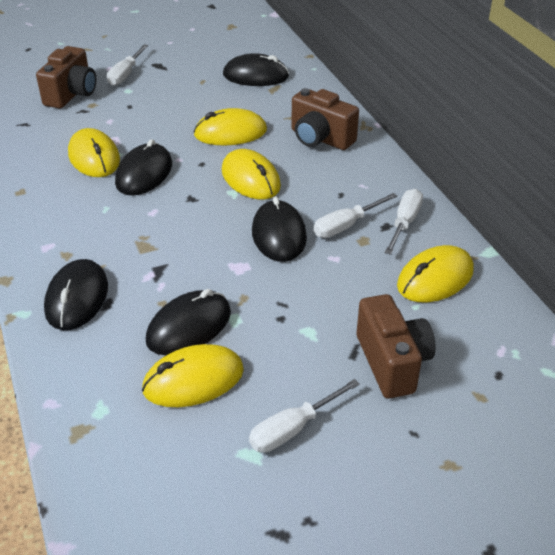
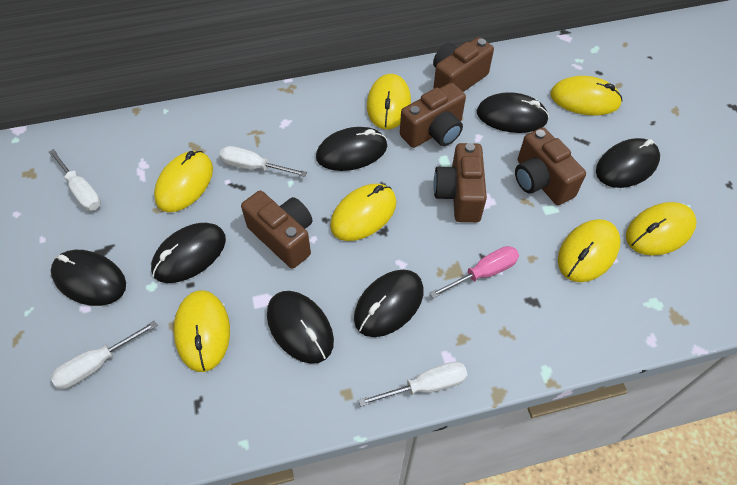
black mouse: [44,259,108,330] [115,139,172,196] [146,289,231,355] [223,53,289,86] [252,196,307,262] = 5 -> [51,250,126,306] [151,223,226,283] [267,291,334,364] [316,127,387,171] [354,270,424,337] [477,92,549,133] [596,138,660,188] = 7
brown camera: [36,46,96,109] [291,88,359,150] [357,294,436,399] = 3 -> [241,191,313,269] [400,83,466,148] [433,37,494,92] [433,143,487,222] [515,127,586,205] = 5
pink screwdriver: none = 0 -> [429,246,519,298] = 1
yellow mouse: [68,128,120,177] [142,344,244,407] [194,108,267,145] [222,149,281,199] [397,245,474,302] = 5 -> [154,151,213,212] [173,290,230,372] [330,184,397,241] [367,74,411,130] [550,76,622,116] [558,219,621,282] [626,202,697,256] = 7

